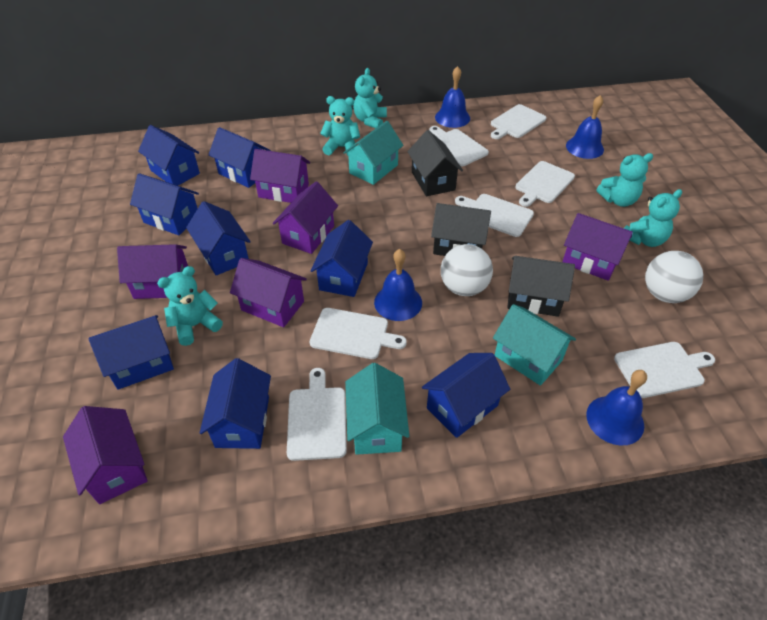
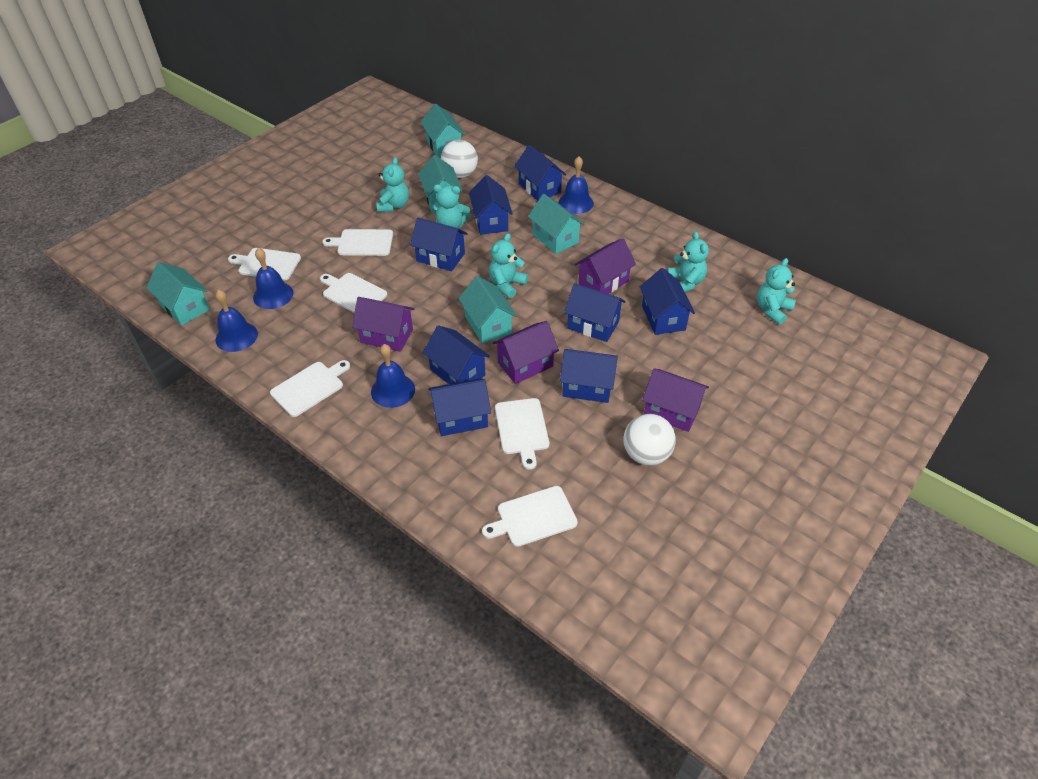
black house: [407,130,463,196] [431,203,491,256] [507,256,575,317] = 3 -> none = 0
purple house: [63,406,148,504] [117,244,188,299] [230,258,307,327] [250,149,310,203] [273,181,338,254] [562,213,633,281] = 6 -> [352,297,414,352] [493,321,559,384] [575,238,636,294] [642,368,709,432] = 4
turquoise house: [343,121,403,185] [345,363,409,455] [493,304,576,386] = 3 -> [146,262,210,325] [418,155,462,213] [421,104,465,158] [459,276,517,344] [528,194,585,254] = 5
white cutting board: [287,368,347,461] [310,308,407,359] [429,126,489,166] [455,194,534,237] [491,104,546,139] [515,161,575,207] [614,342,715,398] = 7 -> [228,248,301,281] [270,360,350,417] [320,273,387,313] [322,229,393,256] [482,486,578,547] [495,398,549,470] = 6

